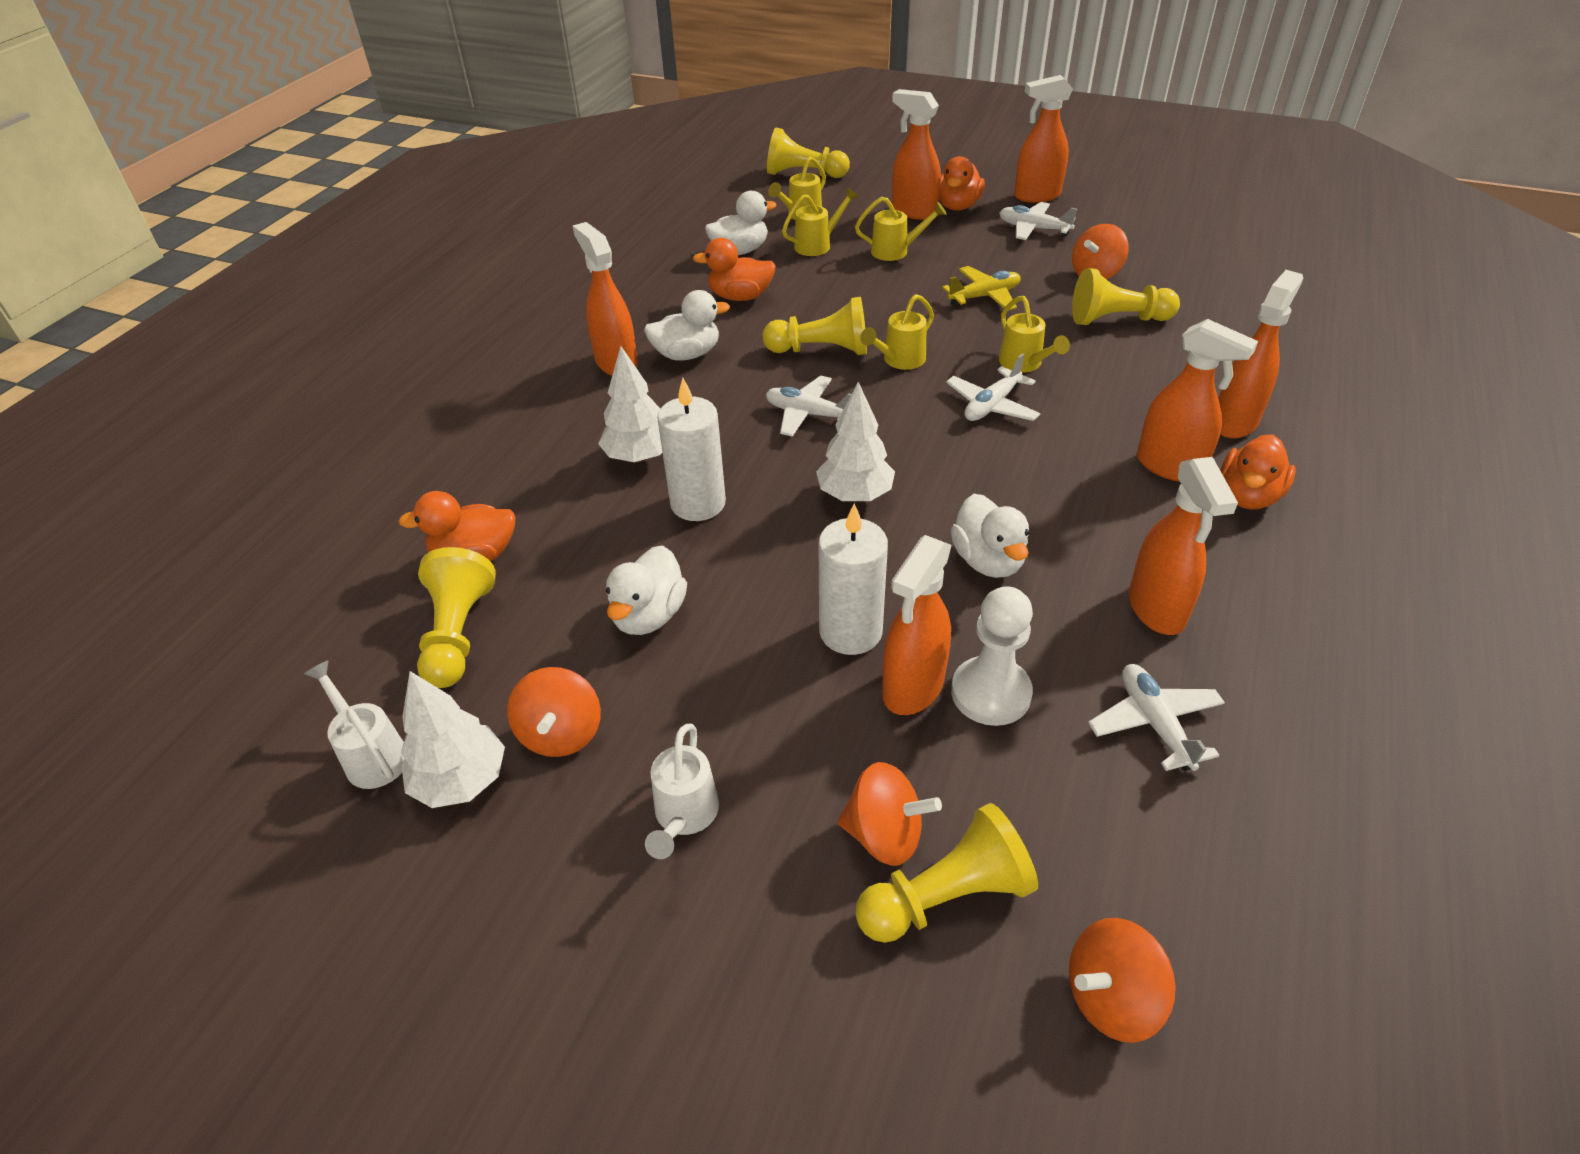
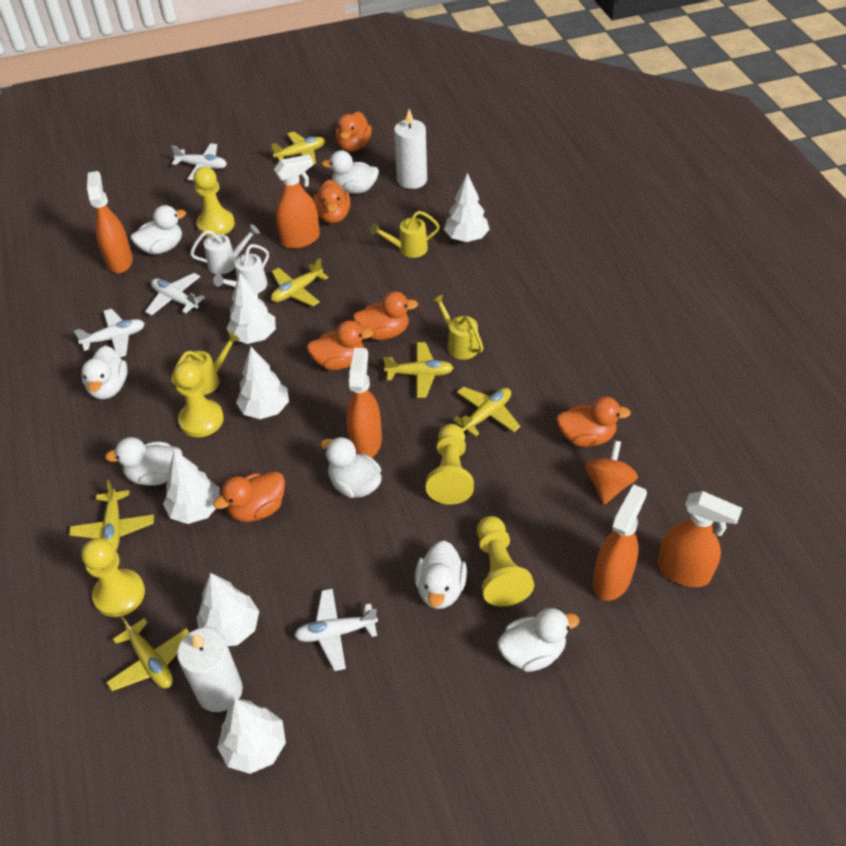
orange duck: [398,491,515,561] [693,238,776,301] [939,156,985,211] [1221,434,1296,510] = 4 -> [213,471,285,522] [307,320,373,370] [313,179,350,223] [336,111,372,152] [353,291,418,340] [556,397,631,447] = 6
orange spinning top: [507,667,601,757] [837,762,942,866] [1069,918,1176,1043] [1072,224,1128,279] = 4 -> [585,440,638,504] = 1
orange spray bottle: [573,222,638,376] [882,535,952,715] [892,89,941,220] [1014,75,1073,203] [1129,457,1238,635] [1137,319,1258,482] [1218,270,1303,439] = 7 -> [87,171,133,273] [274,154,320,249] [346,348,382,458] [593,484,647,601] [657,491,742,587] = 5
white duck: [606,545,687,635] [644,290,730,361] [705,191,777,255] [951,494,1029,578] = 4 -> [82,346,128,399] [105,437,182,486] [131,205,186,255] [321,437,382,498] [322,150,379,194] [415,541,467,609] [497,608,579,672] = 7
white pawn: [951,586,1033,726] = 1 -> none = 0
white tree: [401,671,505,808] [598,346,662,462] [816,382,895,501] = 3 -> [163,450,220,524] [197,573,259,646] [217,699,286,774] [226,273,276,344] [236,347,289,419] [444,173,490,242] = 6
yellow plane: [942,266,1021,311] = 1 -> [69,480,154,551] [106,617,190,691] [271,132,325,164] [271,258,328,306] [383,342,454,398] [453,387,520,436] = 6
yellow watering can: [768,157,826,220] [782,187,858,256] [855,197,947,261] [860,294,934,370] [999,296,1070,373] = 5 -> [171,332,240,395] [370,211,440,258] [432,294,483,360] = 3

